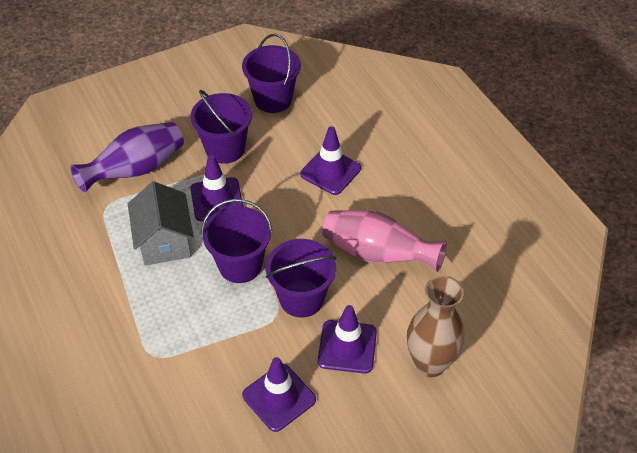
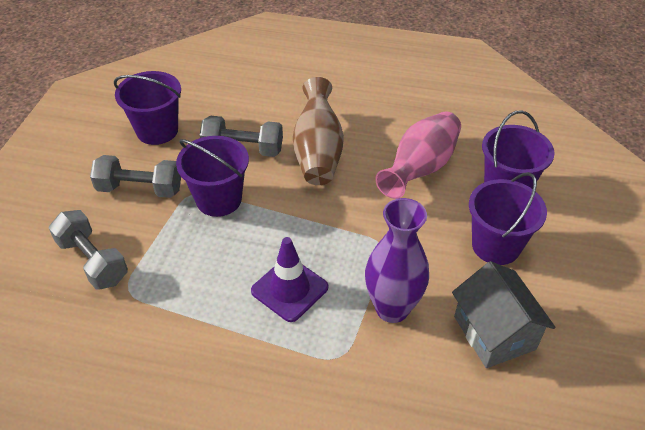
grey dumbbell: none = 0 -> [49,210,128,289] [90,155,181,198] [200,116,283,157] = 3
purple traffic cone: [190,155,243,221] [242,357,316,432] [300,126,361,195] [318,305,377,374] = 4 -> [251,237,328,322] = 1

